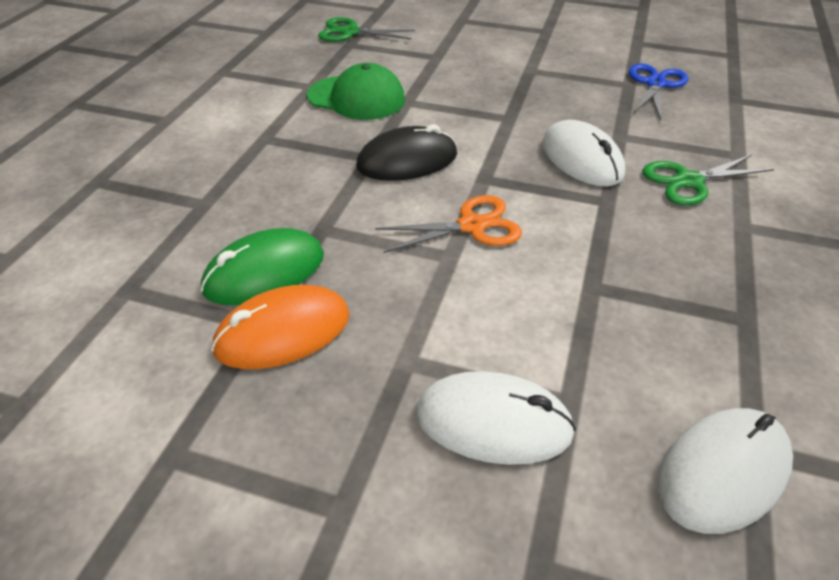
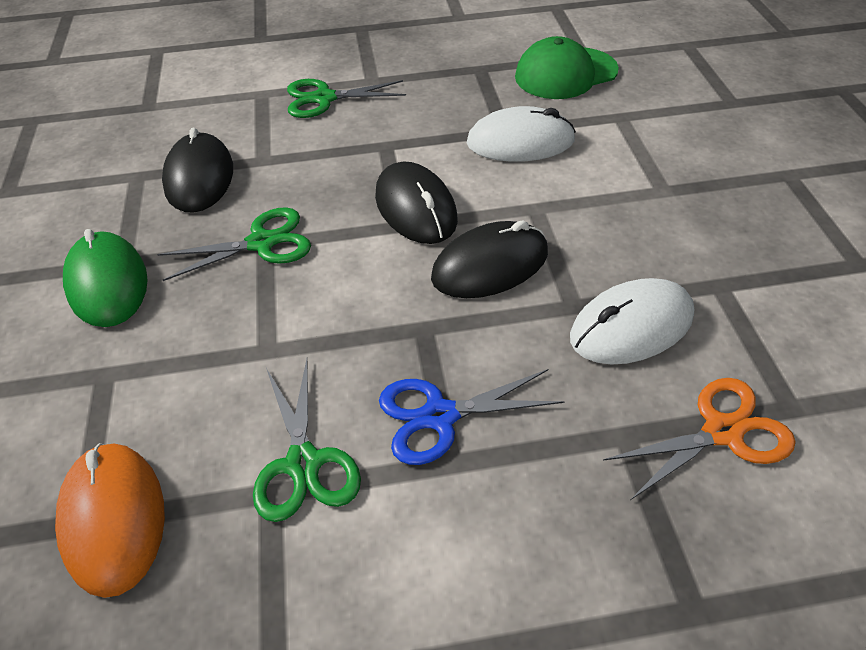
black mouse: [356,124,457,181] = 1 -> [162,128,233,213] [375,162,458,244] [431,220,548,298] = 3
green scissors: [318,17,415,42] [643,155,774,205] = 2 -> [157,207,311,281] [253,359,361,522] [287,79,406,118] = 3
white mouse: [416,371,576,465] [542,120,625,187] [657,408,793,534] = 3 -> [467,106,576,162] [570,278,694,365] = 2

